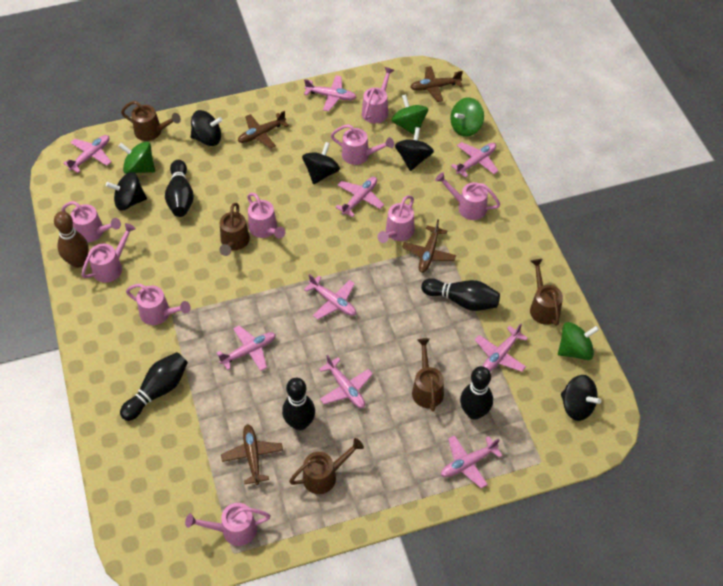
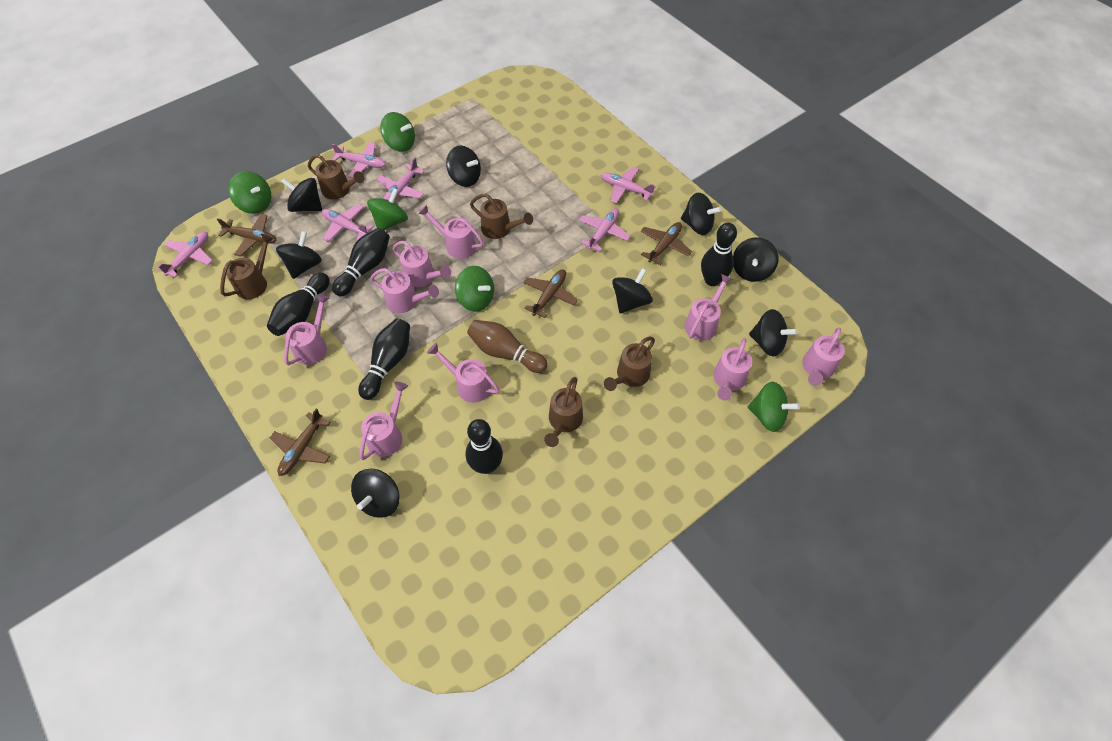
black spinning top: [106,172,147,211] [191,110,223,146] [302,142,340,184] [395,127,434,171] [561,375,601,421] = 5 -> [276,231,322,279] [281,178,322,212] [351,469,400,518] [446,145,481,187] [612,268,653,313] [681,193,722,235] [733,237,779,282] [749,309,798,356] = 8
green spinning top: [119,141,155,174] [391,94,428,135] [450,98,484,137] [558,322,599,360] = 4 -> [228,171,271,214] [367,188,408,230] [380,112,415,152] [455,266,494,312] [748,382,800,432] = 5
pink plane: [63,135,111,173] [217,325,276,371] [304,75,356,111] [304,274,356,320] [319,355,373,409] [335,177,384,217] [441,435,503,488] [451,142,498,178] [475,324,528,372] = 9 -> [157,232,213,278] [322,204,373,242] [331,142,386,178] [377,158,425,200] [579,208,631,252] [601,167,656,204] = 6

